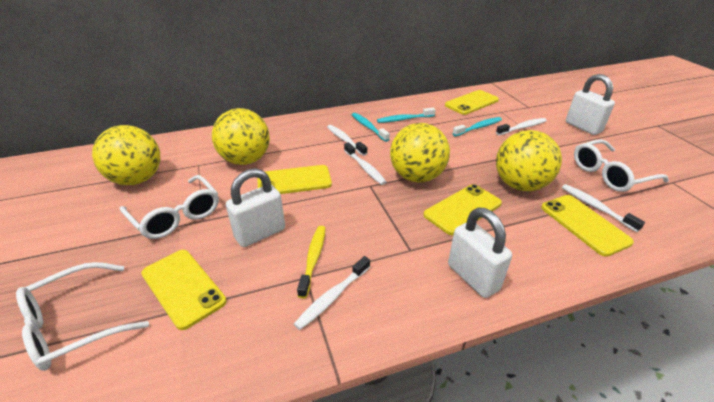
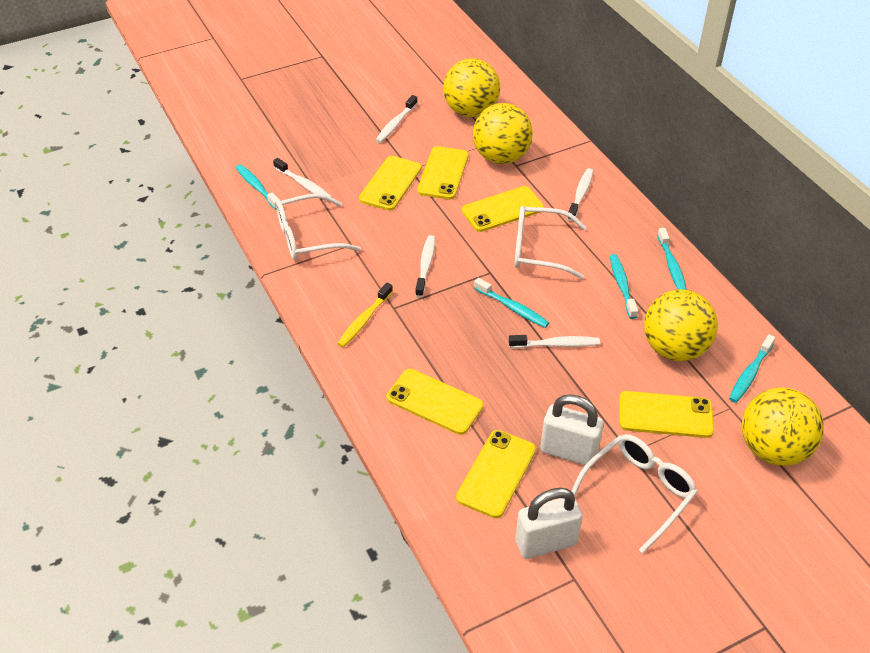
turquoise toothbrush: [352,113,390,142] [377,108,435,123] [452,117,502,136] = 3 -> [236,164,280,210] [474,278,549,328] [610,254,638,319] [657,228,687,290] [729,334,775,403] = 5
white padlock: [226,168,285,247] [448,208,512,298] [566,74,615,135] = 3 -> [516,488,582,559] [541,394,604,465] = 2
yellow phone: [141,250,227,330] [257,165,332,194] [424,184,502,235] [445,90,499,115] [541,195,634,257] = 5 -> [359,156,422,211] [386,369,484,435] [417,146,469,199] [456,430,536,518] [462,186,544,232] [619,391,714,438] = 6

